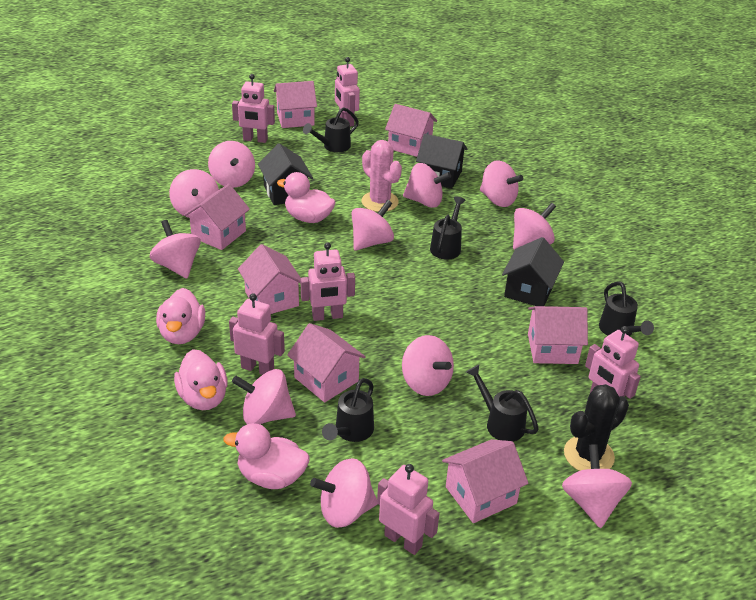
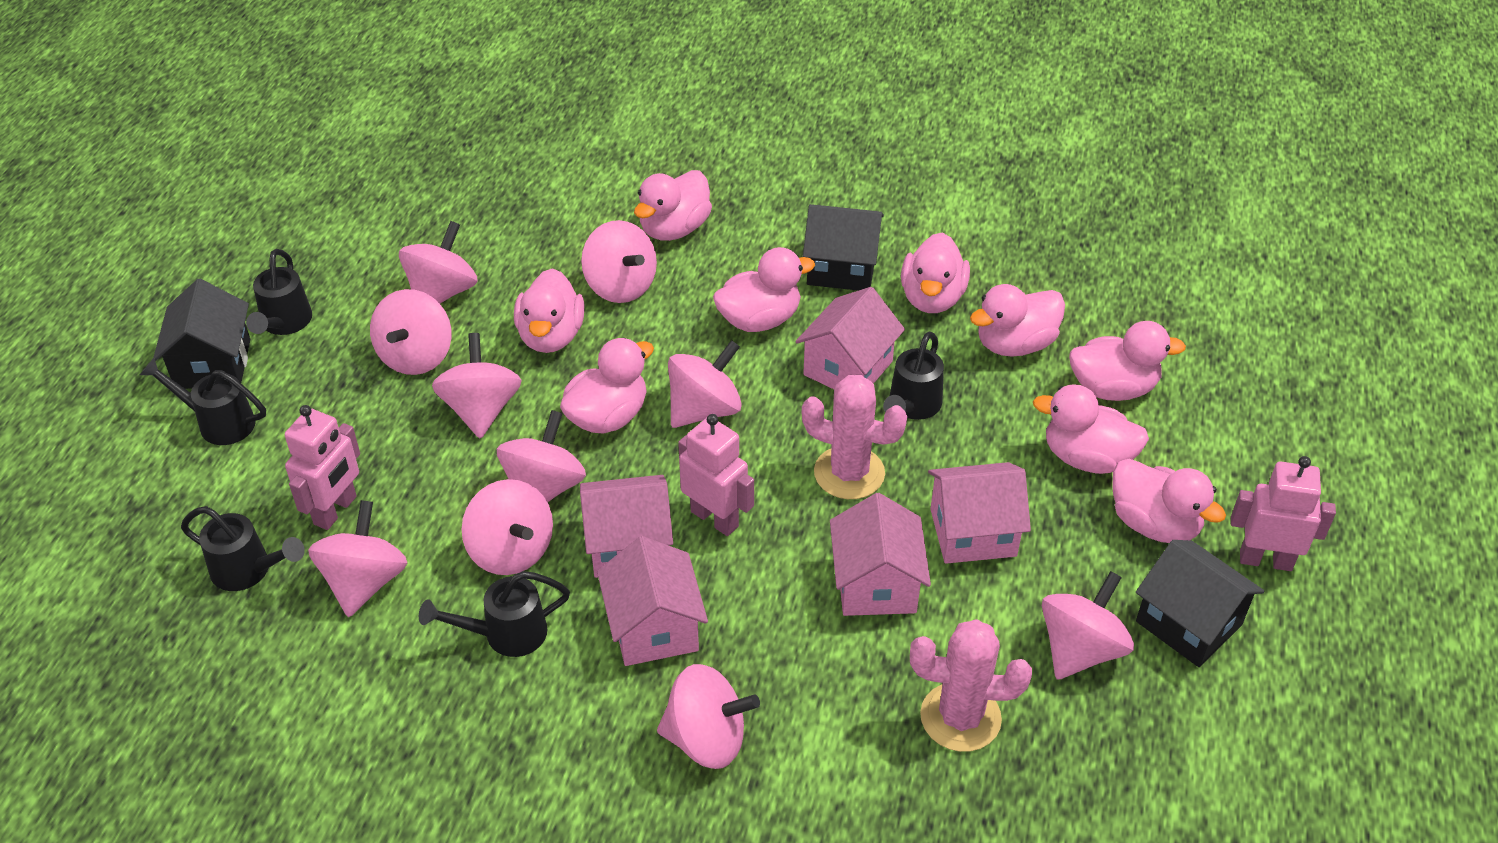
black cactus: [564,384,629,471] = 1 -> none = 0
pink cactus: [362,140,402,212] = 1 -> [802,375,907,499] [910,619,1032,752] = 2
pink duck: [156,288,205,344] [174,349,228,410] [224,423,309,489] [277,172,336,223] = 4 -> [514,268,585,353] [560,338,654,434] [634,170,712,241] [713,247,815,332] [901,233,970,313] [970,284,1065,357] [1033,384,1149,474] [1069,321,1186,401] [1113,459,1226,543] = 9
pink house: [184,184,250,250] [238,244,301,314] [274,81,317,128] [287,323,366,403] [385,104,437,157] [442,439,529,523] [528,306,588,364] = 7 -> [580,475,673,578] [597,536,708,666] [795,287,905,389] [830,493,931,616] [928,462,1031,564] = 5
pink robot: [229,293,285,375] [232,74,275,143] [300,242,355,321] [335,57,360,126] [377,464,440,555] [585,326,641,399] = 6 -> [285,405,360,530] [678,414,754,536] [1231,456,1336,571] = 3
pink spinning top: [150,220,200,279] [169,169,219,218] [208,141,255,188] [232,369,296,424] [310,458,377,528] [351,200,394,251] [402,335,454,396] [403,163,451,208] [480,160,523,207] [513,203,556,250] [562,444,632,528] = 11 -> [308,500,407,617] [370,289,452,375] [399,221,478,303] [432,333,522,439] [462,479,553,575] [497,410,586,503] [581,220,657,303] [657,664,760,769] [668,340,742,428] [1042,571,1134,679] = 10

